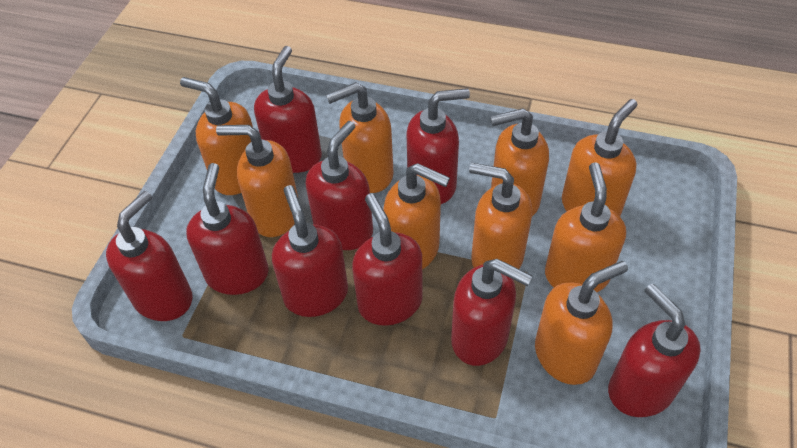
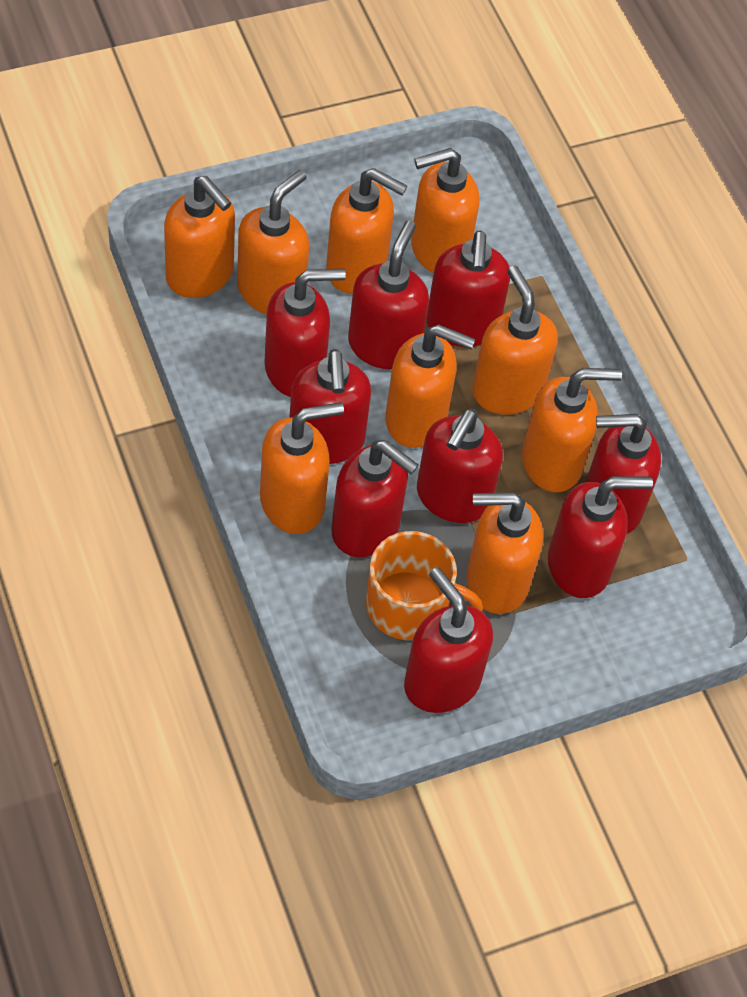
orange mug: none = 0 -> [366,531,483,640] = 1

